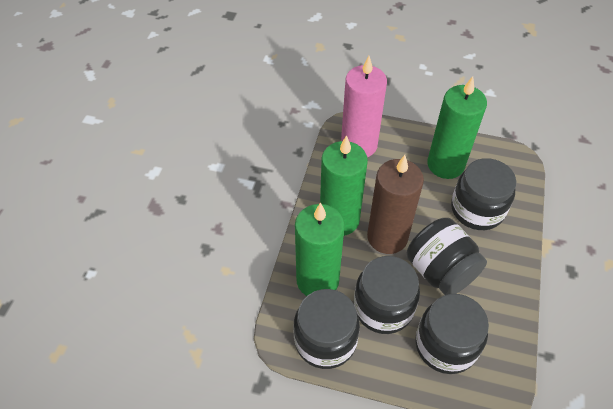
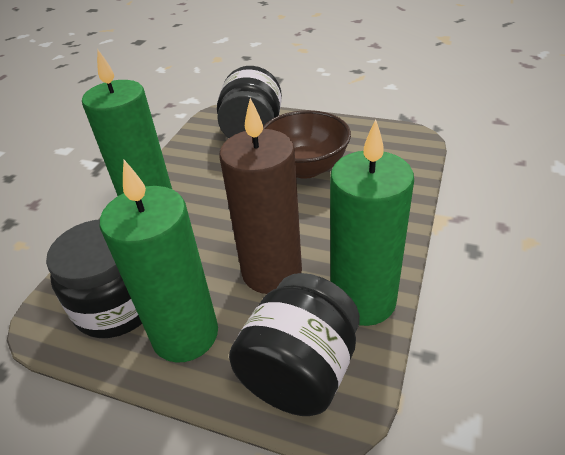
black jar: [294,289,360,369] [354,256,420,334] [407,218,487,295] [415,294,489,374] [451,158,516,230] = 5 -> [46,220,142,338] [217,66,282,138] [229,273,360,416] = 3
brown bowl: none = 0 -> [263,110,351,179] = 1
pink candle: [341,56,387,157] = 1 -> none = 0

